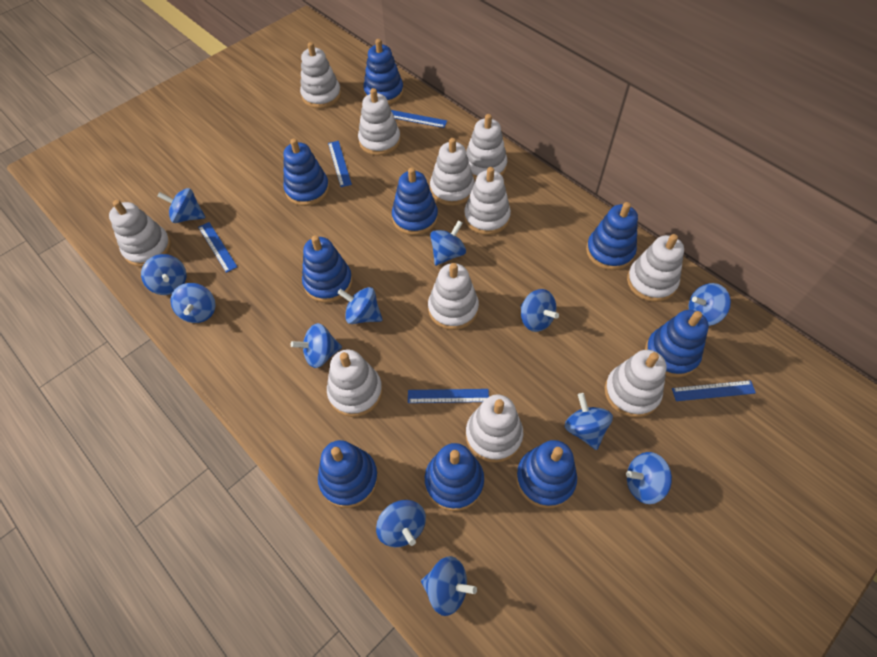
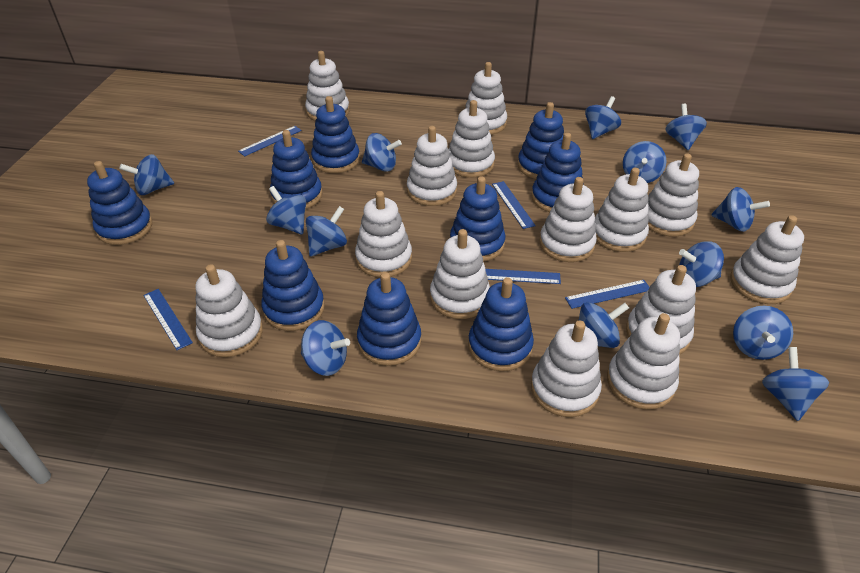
blue spinning top: [141,254,186,295] [157,188,206,223] [170,283,215,323] [291,323,342,368] [337,287,382,324] [376,500,426,547] [421,556,477,616] [430,220,466,266] [520,289,559,332] [565,393,613,450] [626,452,672,504] [688,283,731,326] = 12 -> [119,154,174,195] [266,186,306,234] [301,320,350,376] [306,206,347,257] [362,133,402,172] [578,302,629,348] [585,96,621,139] [623,141,667,183] [665,103,707,150] [679,241,724,287] [712,187,770,232] [733,306,793,360] [762,347,829,421] = 13
white stacking toy: [109,200,171,267] [300,42,341,109] [327,349,382,417] [358,88,401,156] [428,263,479,330] [430,138,475,206] [464,167,511,235] [466,114,507,180] [466,395,524,463] [605,350,666,418] [627,234,684,302] = 11 -> [195,264,263,357] [305,51,349,121] [355,191,412,277] [407,126,457,206] [430,229,490,319] [449,100,495,178] [465,62,507,135] [531,320,602,417] [539,177,597,262] [595,168,649,252] [607,313,680,410] [626,265,696,355] [648,153,699,237] [730,215,804,304] = 14

